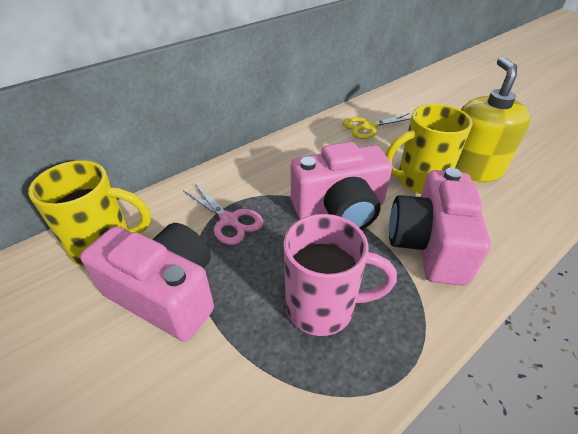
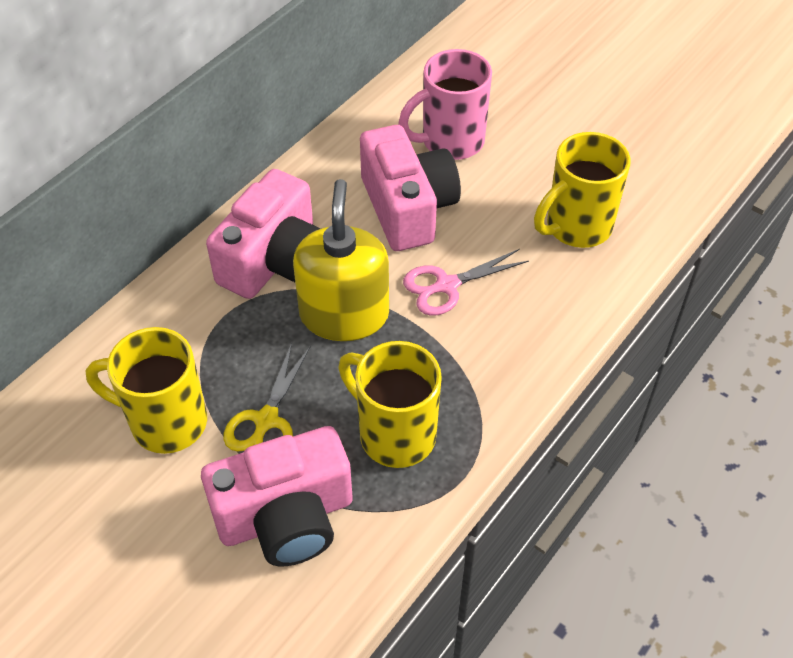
yellow mug: [28,161,151,267] [385,104,473,194] = 2 -> [86,327,207,454] [338,341,442,468] [534,132,631,248] = 3

